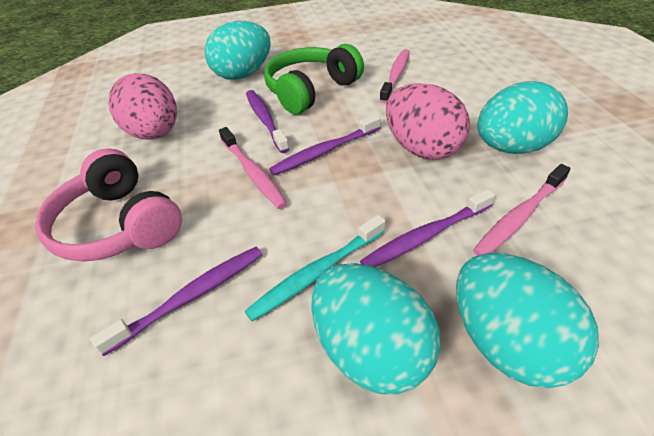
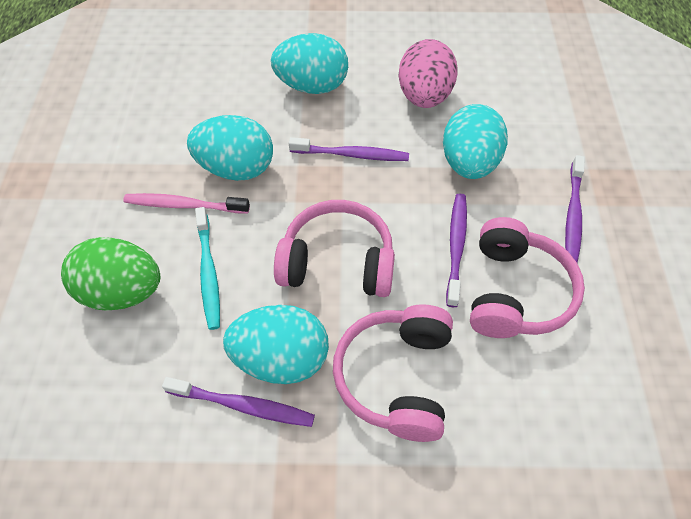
green egg: none = 0 -> [61,237,160,311] = 1
green headphones: [264,44,364,114] = 1 -> none = 0
pink egg: [108,73,177,140] [386,83,470,160] = 2 -> [398,39,458,108] = 1
pink headphones: [35,148,182,262] = 1 -> [274,200,395,297] [333,304,453,442] [470,217,585,338] = 3
pink toothbrush: [219,127,287,209] [379,49,410,103] [473,164,571,256] = 3 -> [123,193,250,214] = 1

